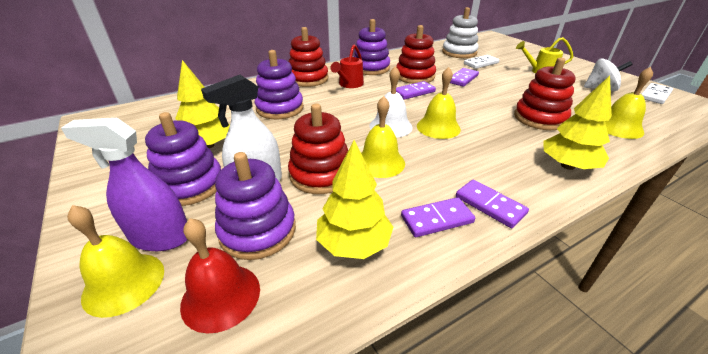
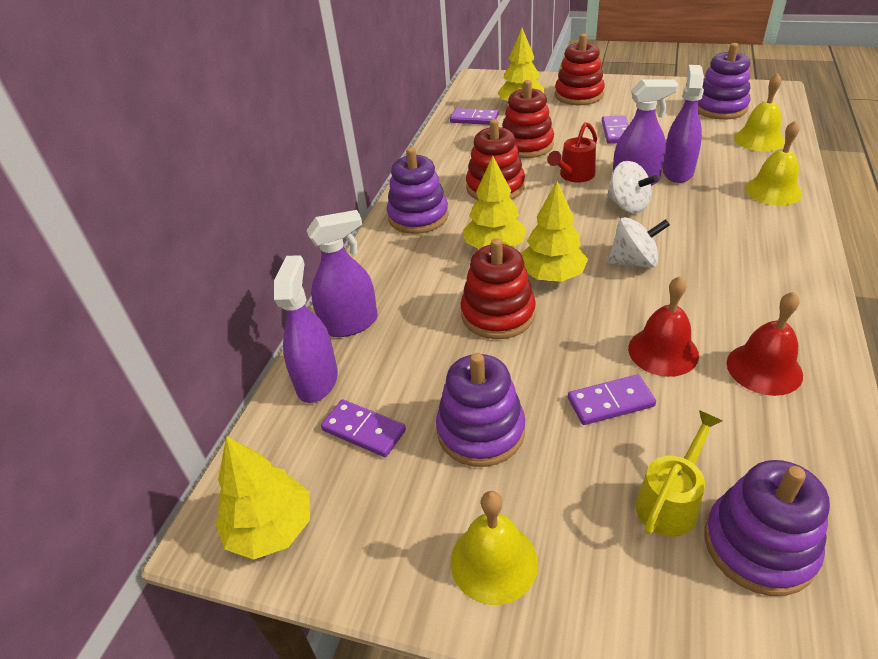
purple spray bottle: [61,118,187,251] = 1 -> [274,255,338,403] [306,210,378,337] [613,80,678,186] [662,65,704,183] = 4
red bell: [180,218,260,334] = 1 -> [628,276,699,377] [727,292,803,396] = 2
white bell: [369,66,413,138] = 1 -> none = 0
white domino: [464,55,500,69] [641,83,673,104] = 2 -> none = 0
white spinning top: [584,58,633,91] = 1 -> [607,161,658,213] [607,217,670,268] = 2
white spray bottle: [201,75,282,181] = 1 -> none = 0
white stacking toy: [442,7,479,58] = 1 -> none = 0
yellow bell: [67,205,164,318] [361,96,405,178] [417,67,461,139] [605,67,653,139] = 4 -> [451,491,538,605] [734,73,785,152] [745,120,802,206] = 3
yellow tree: [175,60,230,149] [316,140,393,259] [543,76,612,170] = 3 -> [216,436,310,560] [463,156,527,249] [497,28,545,101] [521,181,588,282] = 4

